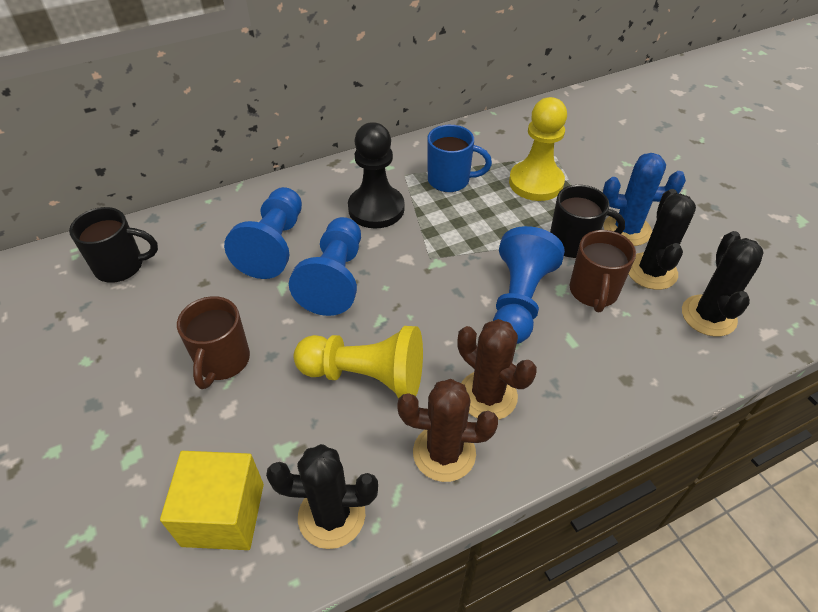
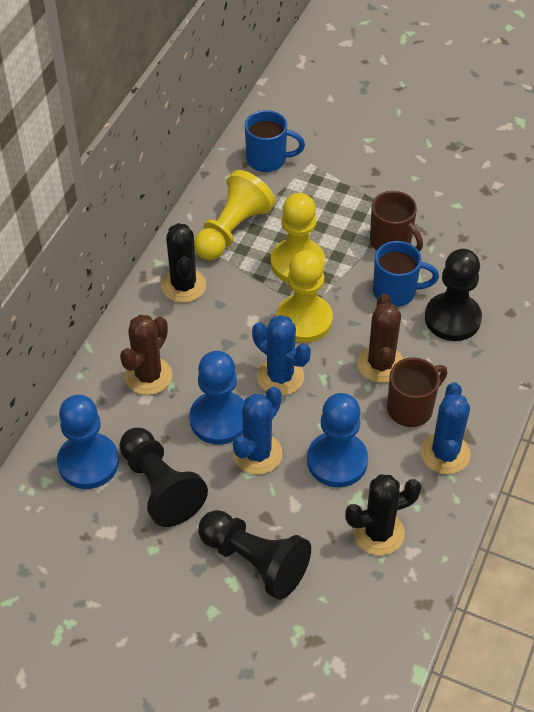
black cactus: [266,444,378,549] [629,189,696,290] [682,231,764,337] = 3 -> [161,223,206,303] [345,474,421,555] = 2
black mug: [69,207,158,283] [550,185,625,258] = 2 -> none = 0
black pawn: [348,122,405,228] = 1 -> [119,428,208,527] [198,510,311,600] [425,249,482,341] = 3
blue cactus: [603,153,686,246] = 1 -> [233,387,283,475] [252,315,311,396] [420,382,470,474] = 3
blue mug: [427,125,492,192] = 1 -> [245,110,305,172] [373,241,439,307] = 2
yellow cube: [160,451,264,550] = 1 -> none = 0
yellow pawn: [294,326,423,399] [509,97,567,201] = 2 -> [194,170,275,260] [271,193,325,282] [277,250,333,343] = 3

